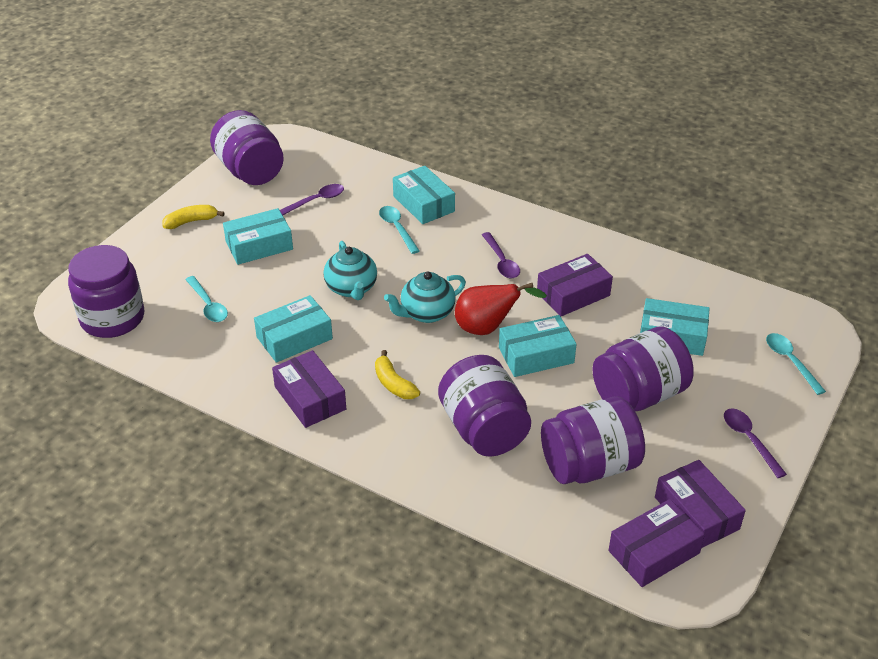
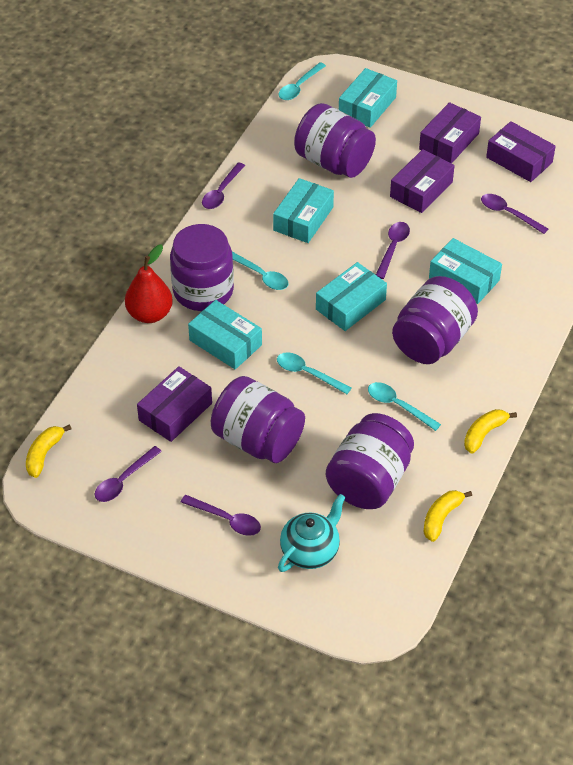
purple spoon: [280,184,344,215] [482,232,520,279] [724,409,787,478] = 3 -> [95,446,162,502] [181,495,261,536] [202,162,245,209] [376,222,410,279] [481,194,548,234] = 5
turquoise spoon: [185,276,228,322] [379,206,420,254] [766,333,826,395] = 3 -> [232,252,289,290] [277,352,351,394] [279,62,326,100] [368,382,441,431] = 4
turquoise teapot: [324,241,377,300] [384,271,466,323] = 2 -> [278,494,346,572] = 1
yellow banana: [162,205,225,229] [375,350,420,399] = 2 -> [26,424,72,478] [423,490,472,542] [464,409,517,454] = 3

